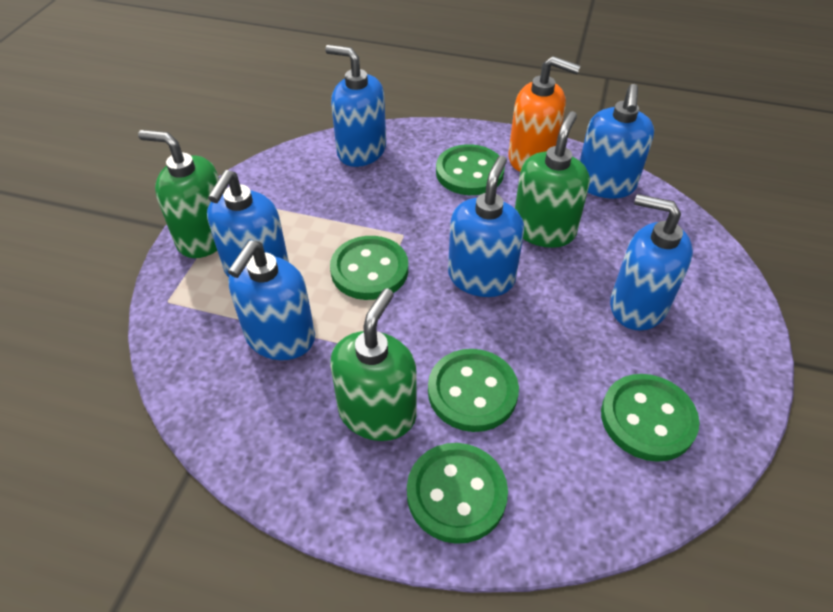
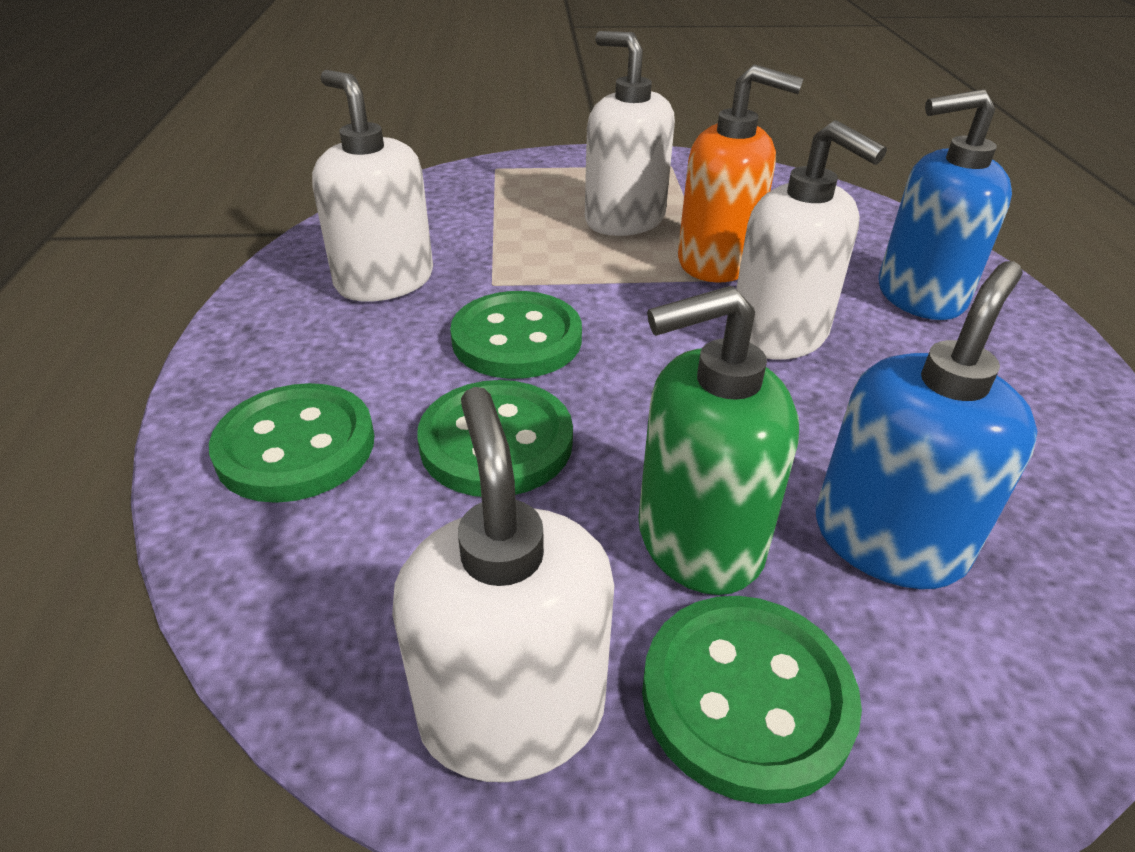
blue soap dispenser: [207,170,289,277] [228,241,315,360] [325,45,386,167] [448,156,524,297] [580,84,654,199] [610,194,693,331] = 6 -> [816,261,1037,589] [878,89,1012,320] = 2
green button: [330,236,408,300] [407,443,508,544] [428,349,519,432] [436,144,505,195] [601,374,699,462] = 5 -> [209,383,374,503] [417,380,573,497] [450,291,582,379] [642,596,862,804] = 4
green soap dispenser: [138,130,219,258] [330,288,416,441] [515,111,590,248] = 3 -> [638,286,799,595] = 1
white soap dispenser: none = 0 -> [312,70,433,302] [392,387,614,782] [585,31,675,236] [736,120,887,360] = 4

